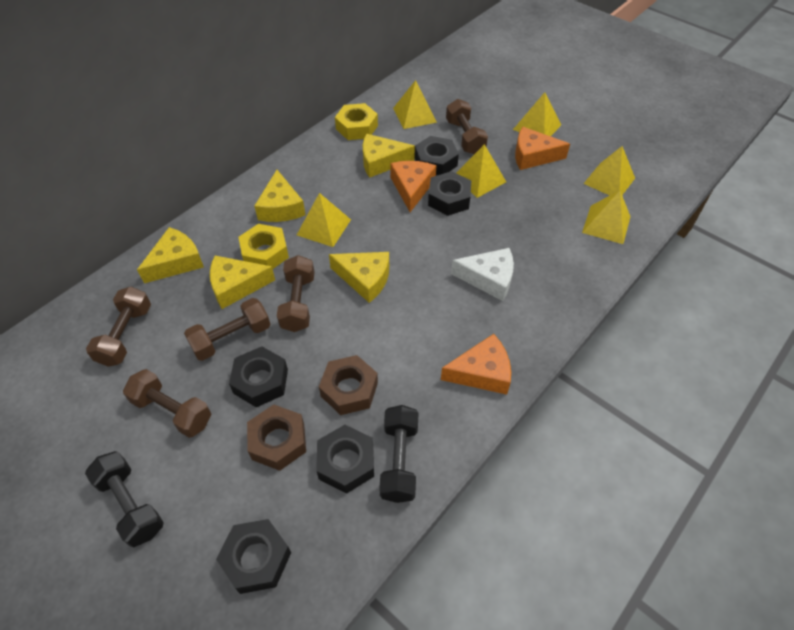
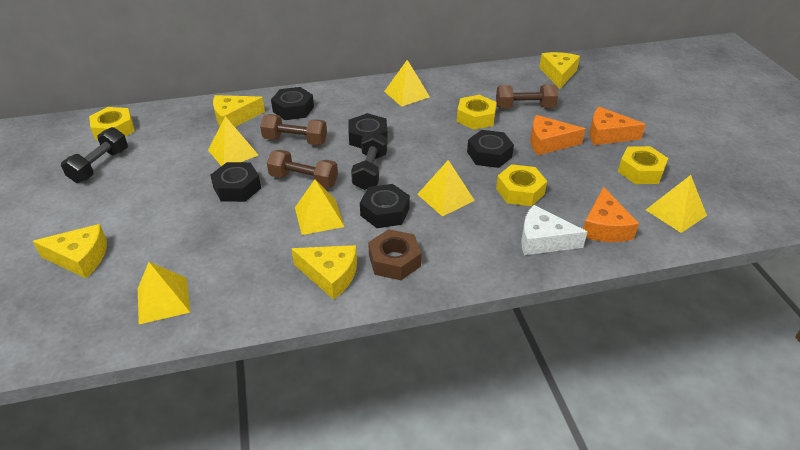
brown dumbbell: [86,287,151,367] [123,369,212,438] [184,298,270,361] [277,255,314,332] [446,99,488,154] = 5 -> [260,114,327,145] [267,150,338,188] [496,85,558,108] = 3
brown nut: [247,405,306,471] [319,355,378,415] = 2 -> [368,229,421,280] = 1
yellow cheese: [137,227,204,283] [210,256,275,309] [254,170,305,222] [329,252,389,303] [363,134,415,178] = 5 -> [33,224,107,278] [213,95,265,127] [291,245,357,300] [539,52,580,89] = 4
yellow nut: [239,224,289,269] [335,103,378,140] = 2 -> [89,107,135,140] [457,95,497,130] [496,164,547,206] [618,146,668,184] = 4

